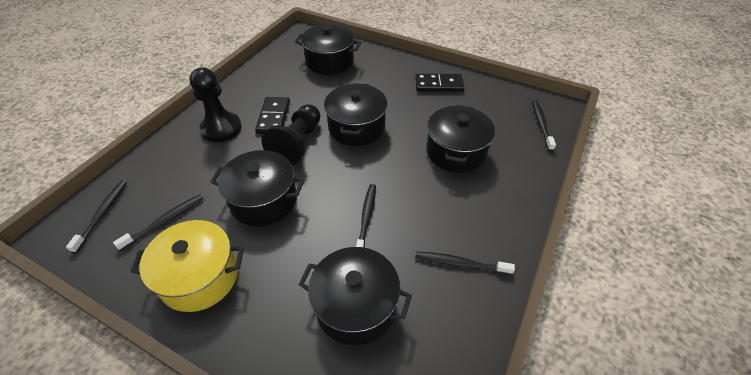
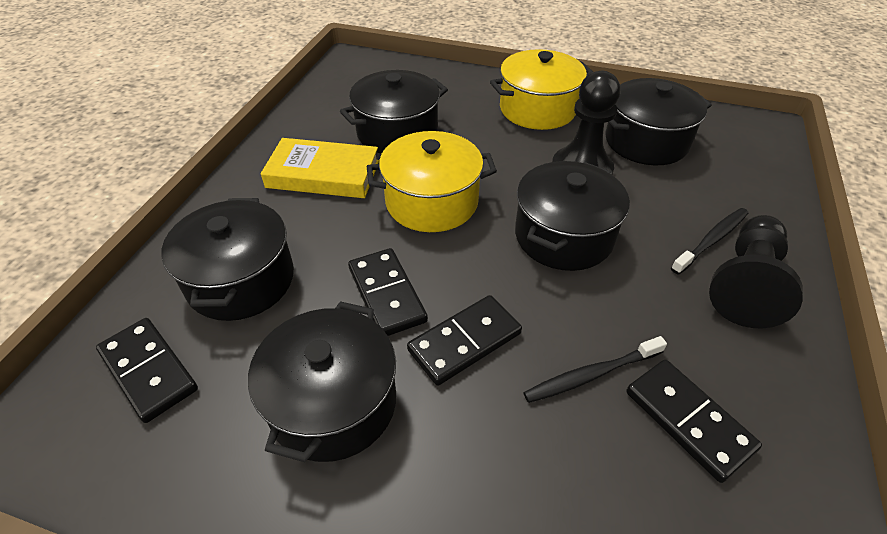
black domino: [255,97,290,134] [415,74,465,92] = 2 -> [96,318,198,423] [348,248,428,336] [407,295,522,386] [626,360,762,483] = 4
black toothbrush: [66,180,127,253] [113,195,203,251] [356,184,376,248] [415,251,515,275] [532,100,556,151] = 5 -> [523,336,667,403] [671,208,748,275] = 2
yellow book: none = 0 -> [261,138,379,198] = 1
yellow pot: [130,220,244,312] = 1 -> [367,131,497,232] [490,49,593,130] = 2

